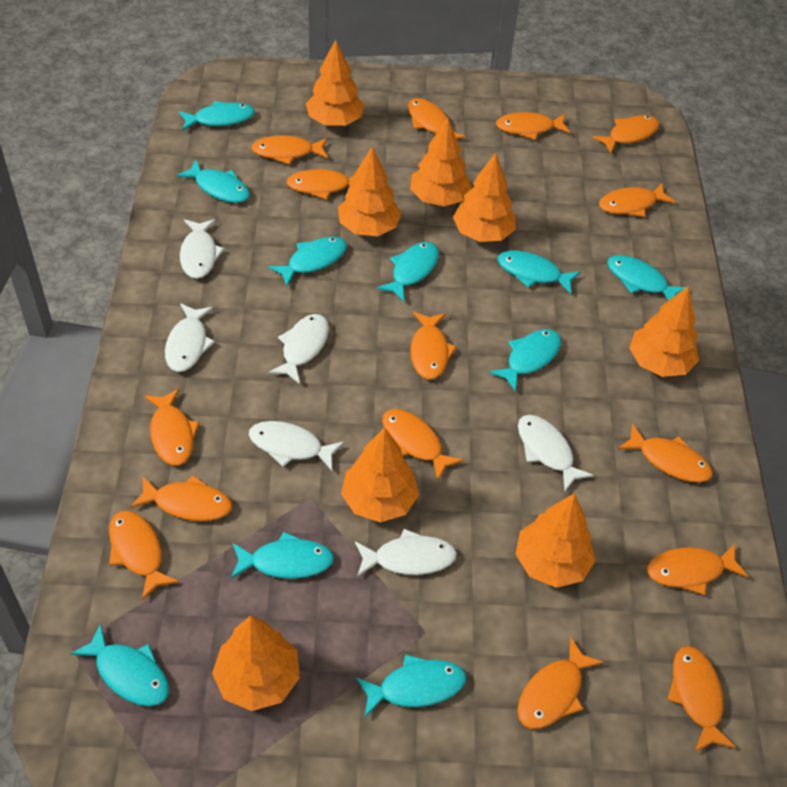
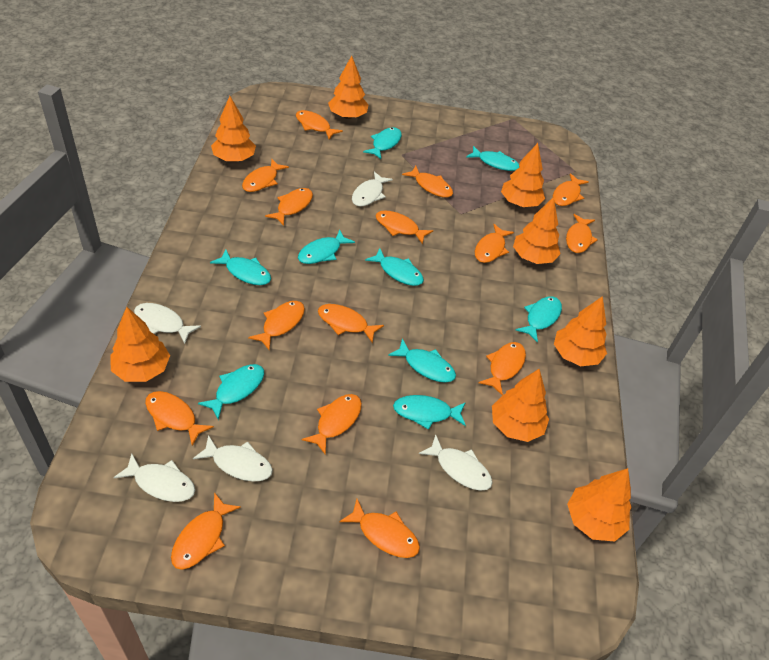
turquoise fish: [70,623,169,706] [176,160,250,203] [178,101,255,131] [231,531,334,579] [268,237,347,286] [356,654,466,717] [377,242,439,301] [489,329,561,392] [498,250,580,294] [607,255,686,301] = 10 -> [198,364,264,420] [210,249,271,285] [298,230,355,264] [363,127,402,159] [365,248,424,286] [388,339,456,383] [393,395,466,430] [466,146,519,171] [516,296,562,343] = 9
white fish: [165,303,215,372] [180,219,225,279] [249,421,344,471] [268,314,329,384] [355,529,457,577] [518,415,594,491] = 6 -> [114,454,195,502] [134,303,201,344] [193,435,273,482] [352,172,393,207] [419,434,493,491] = 5

